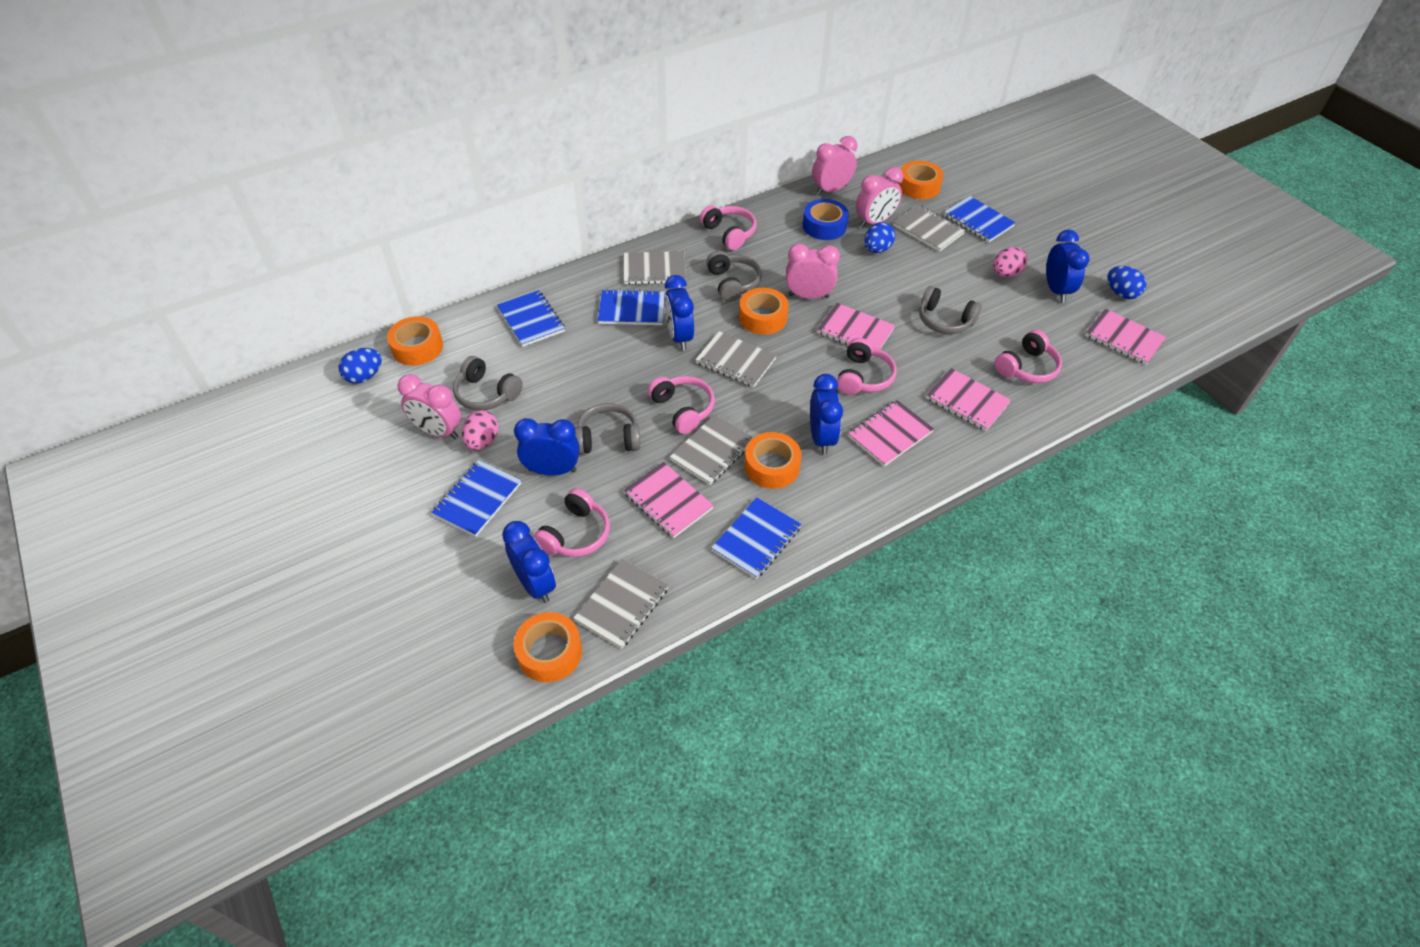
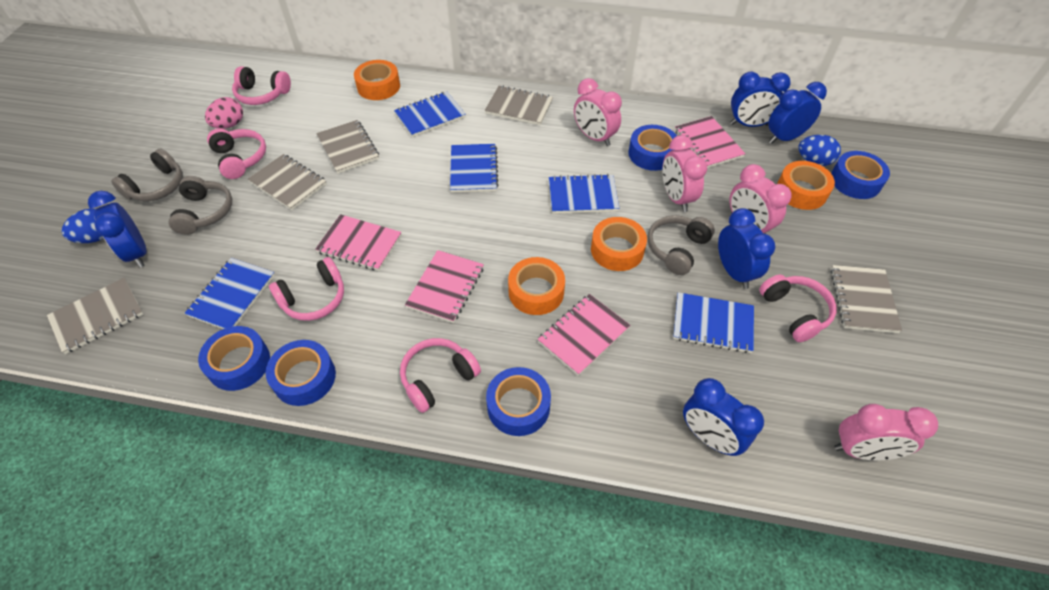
blue egg: [339,348,382,384] [864,222,895,253] [1107,266,1146,299] = 3 -> [62,208,104,243] [798,135,841,166] = 2
blue tape: [803,199,849,240] = 1 -> [198,326,270,391] [266,340,336,406] [486,367,551,436] [629,125,677,171] [831,151,890,199] = 5
grey headphones: [453,356,523,411] [575,403,640,454] [706,250,762,302] [919,286,982,334] = 4 -> [111,148,183,201] [168,176,232,235] [647,215,715,275] = 3
orange tape: [387,316,443,366] [514,612,582,682] [739,288,789,335] [744,432,802,489] [898,161,943,199] = 5 -> [354,60,400,100] [508,257,565,315] [591,217,647,271] [777,161,835,210] = 4
pink egg: [462,410,499,450] [993,247,1028,277] = 2 -> [205,97,243,129] = 1
pink notebook: [623,462,714,538] [817,303,895,349] [848,400,934,467] [926,368,1011,431] [1085,308,1166,365] = 5 -> [315,214,401,271] [405,250,484,323] [538,294,630,376] [675,116,745,168] = 4

